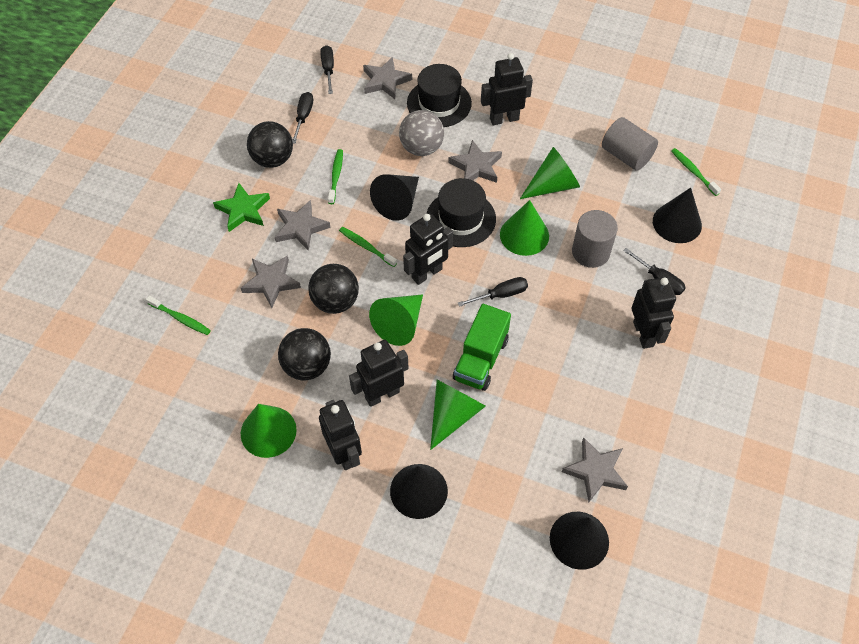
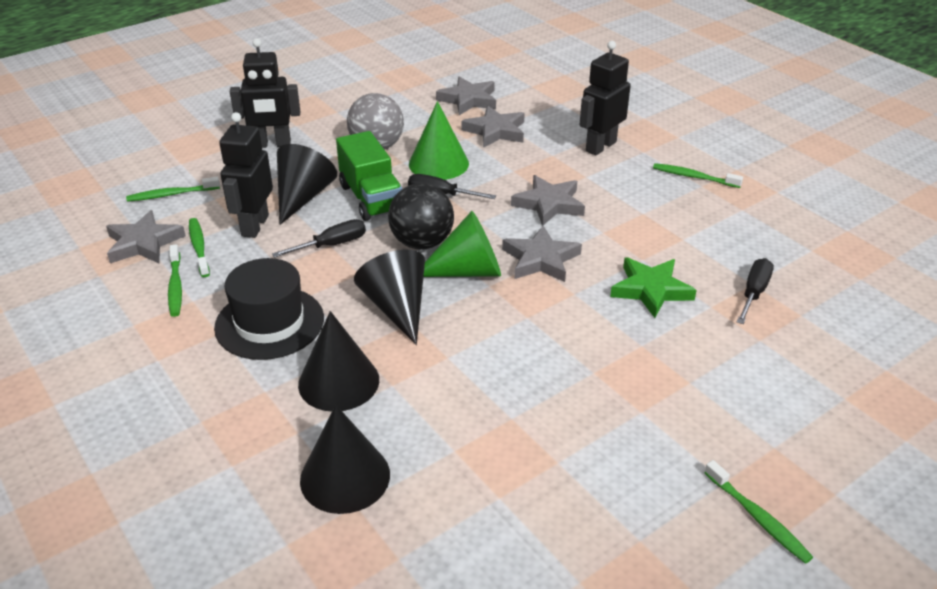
black ball: [247,121,293,168] [278,328,331,380] [308,264,359,314] = 3 -> [388,183,454,250] = 1
black hat: [407,64,472,127] [426,178,496,247] = 2 -> [214,258,324,360] = 1
black robot: [319,400,362,470] [349,340,409,407] [403,213,453,285] [481,53,533,125] [631,277,676,349] = 5 -> [219,112,273,238] [230,38,300,148] [579,41,631,155] = 3
black screwdriver: [292,92,313,144] [320,45,334,94] [458,277,528,307] [623,248,686,295] = 4 -> [272,219,366,258] [408,174,496,199] [737,258,774,324] = 3
green cone: [241,404,297,458] [369,294,423,346] [430,380,486,450] [500,200,549,256] [520,147,580,199] = 5 -> [409,101,469,180] [424,211,501,277] = 2
green toothbrush: [146,296,211,335] [328,149,343,204] [339,227,397,267] [671,148,721,196] = 4 -> [126,177,220,202] [168,244,182,317] [189,218,210,277] [653,163,743,188] [704,460,813,564] = 5
grey cylinder: [572,210,618,268] [602,117,658,171] = 2 -> none = 0

